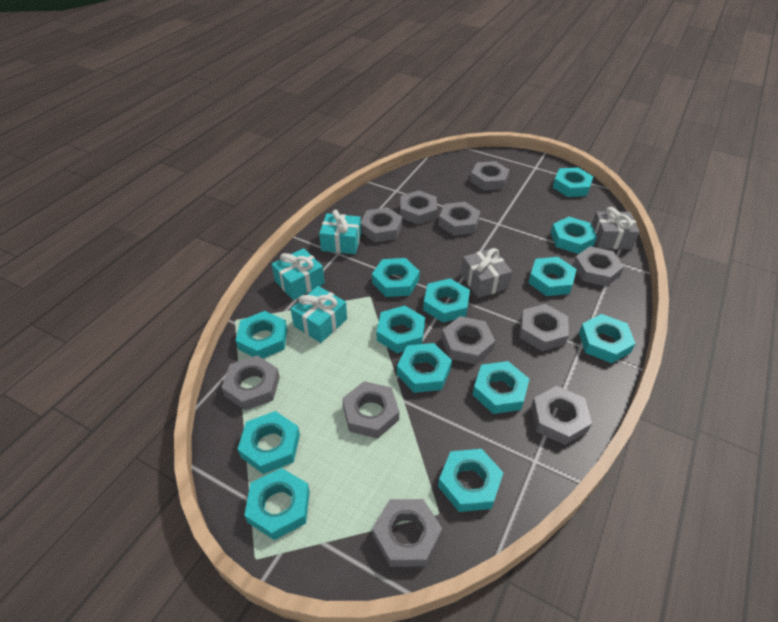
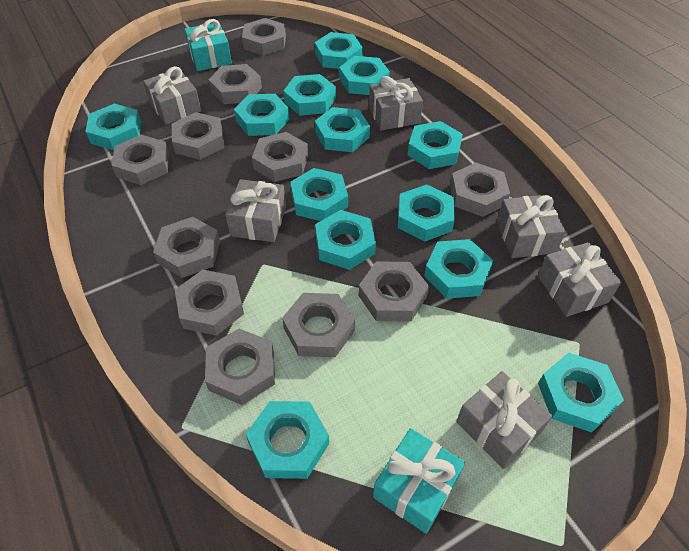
grey gift: [461,248,512,298] [592,207,640,249] = 2 -> [143,66,201,125] [225,179,286,242] [369,76,423,131] [456,371,552,469] [497,195,566,258] [538,242,621,317] = 6
turquoise gift: [272,248,325,300] [291,286,347,343] [319,210,361,254] = 3 -> [184,19,232,71] [373,428,465,534] = 2

